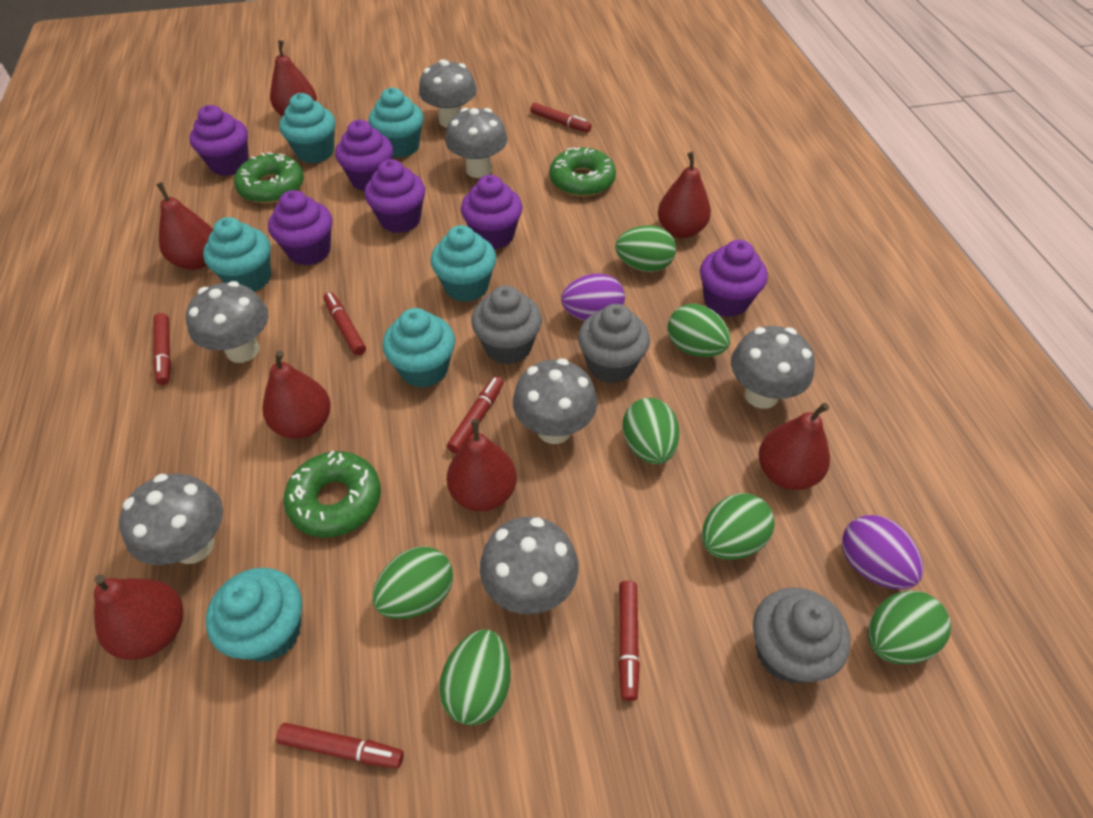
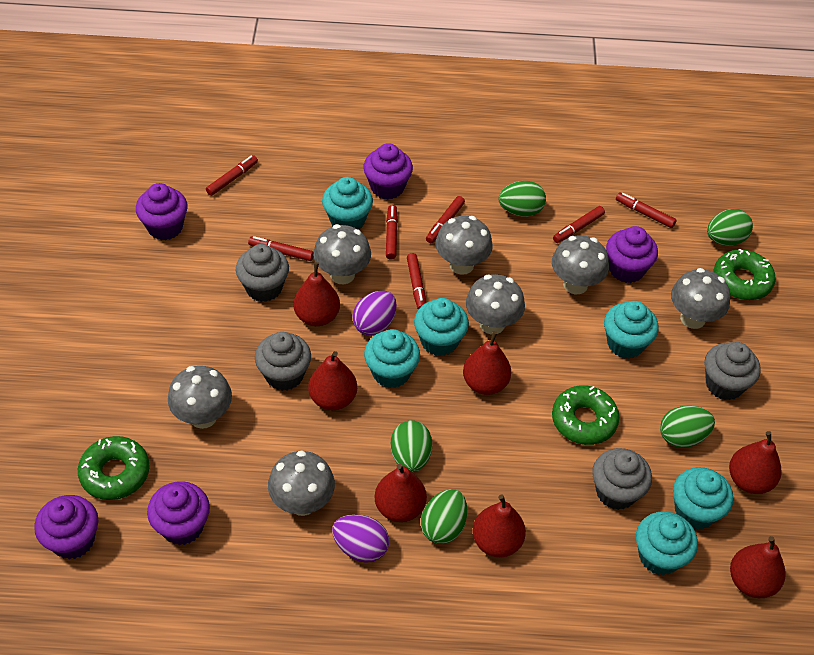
green egg: [372,546,453,619] [439,629,511,725] [615,225,676,272] [623,398,680,464] [667,304,731,357] [702,493,775,560] [868,591,951,664] = 7 -> [391,420,432,472] [421,489,467,544] [499,181,546,217] [660,406,715,448] [707,209,753,246] = 5
grey cupcake: [472,285,542,364] [578,304,650,383] [753,587,850,683] = 3 -> [236,244,289,302] [255,332,311,391] [592,448,652,510] [704,342,761,400] = 4
purple cupcake: [189,105,249,176] [268,190,332,266] [335,120,393,191] [365,159,425,233] [461,175,523,249] [700,240,768,317] = 6 -> [34,495,99,559] [136,183,188,240] [147,481,210,545] [363,143,413,199] [606,226,658,283] = 5
red marker: [153,313,171,385] [276,723,404,768] [324,292,366,356] [447,376,504,454] [530,103,591,133] [618,581,640,701] = 6 -> [206,155,258,196] [248,236,314,261] [386,205,398,260] [407,253,426,309] [426,196,465,243] [553,206,605,243] [616,193,676,228] = 7

